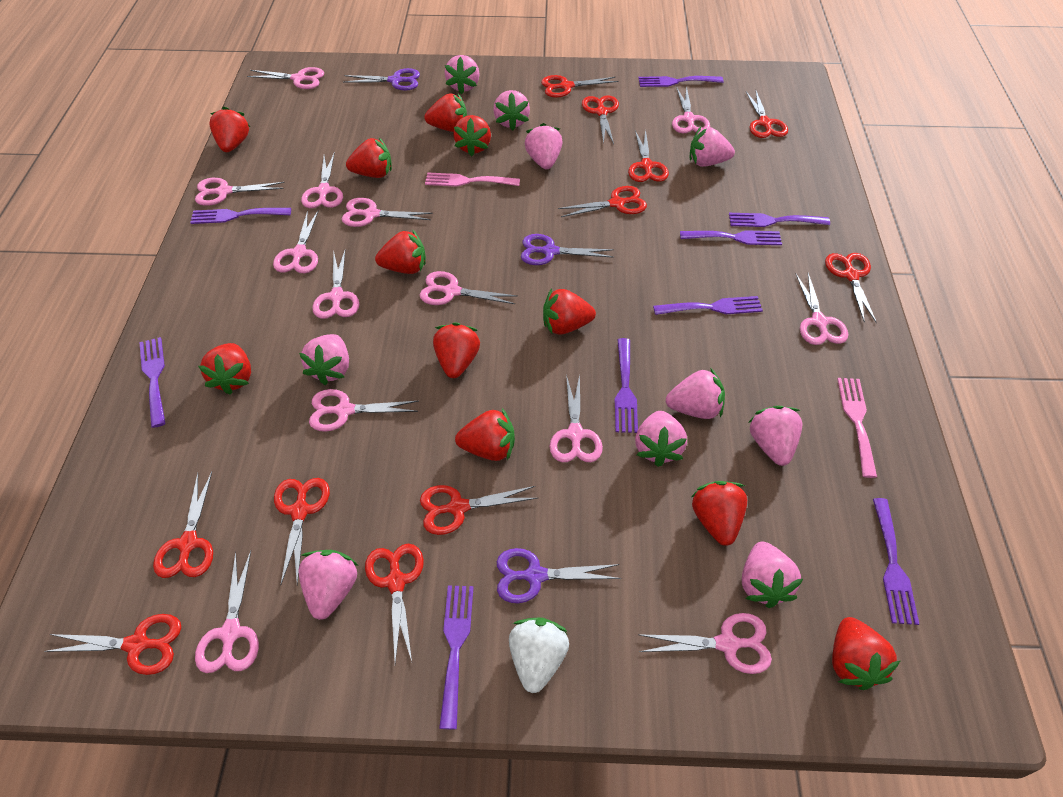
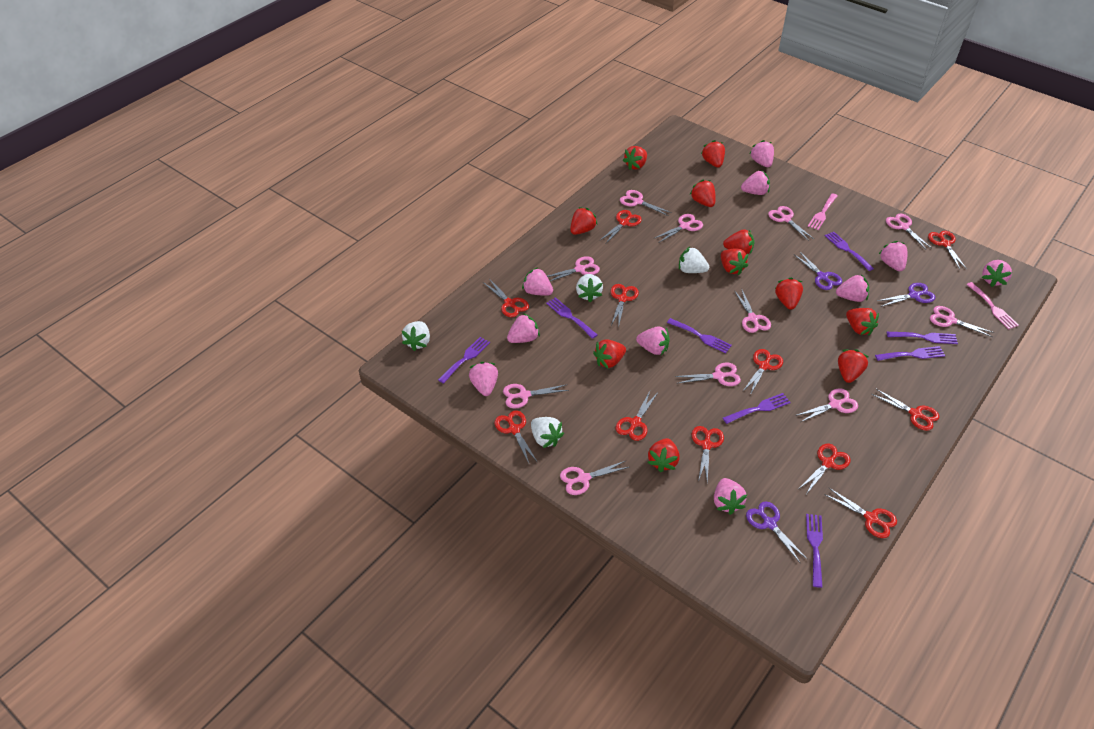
pink scissors: [195,178,285,206] [195,551,259,673] [247,67,324,89] [273,210,319,273] [301,152,343,208] [309,389,418,432] [312,251,359,319] [342,198,433,227] [420,271,517,305] [550,375,603,462] [638,613,772,674] [672,86,710,133] [795,273,848,345] = 13 -> [503,384,569,409] [547,256,600,281] [560,461,629,495] [620,190,672,216] [655,214,703,243] [675,363,741,386] [734,290,771,333] [768,206,814,241] [795,388,858,422] [886,214,931,250] [930,306,995,337] = 11
purple fork: [139,337,166,428] [190,208,291,224] [439,585,474,729] [615,338,638,433] [639,76,723,87] [653,296,763,315] [680,230,782,245] [729,213,830,227] [873,498,919,625] = 9 -> [438,337,490,384] [546,297,597,339] [667,318,732,353] [723,393,791,424] [806,514,823,588] [825,232,874,271] [875,346,945,361] [887,332,958,344] = 8
white strawberry: [509,617,569,693] = 1 -> [402,321,430,351] [531,417,564,448] [576,274,603,302] [679,247,709,273] = 4

